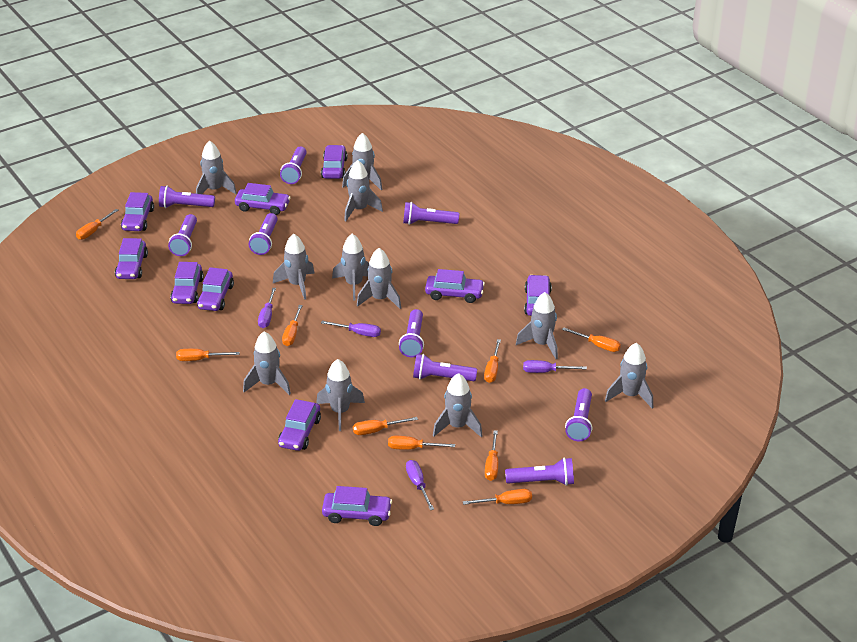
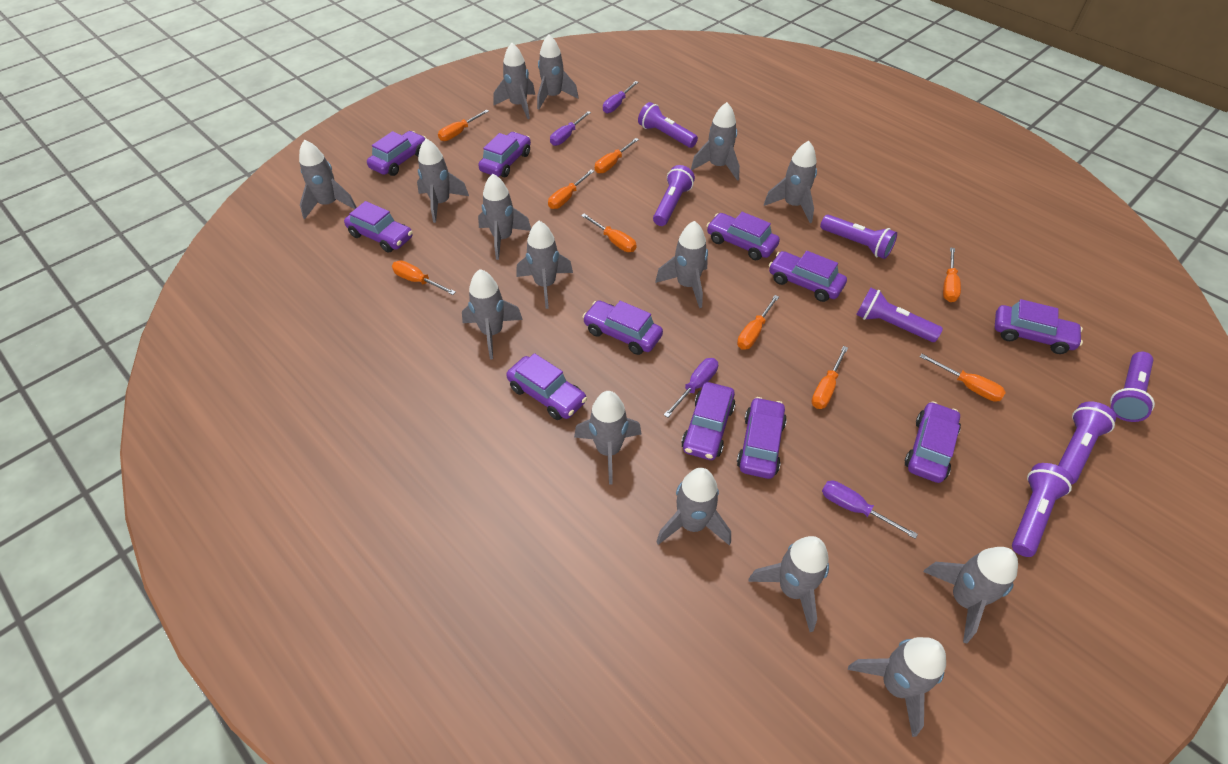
grey rocket: [196,141,237,194] [243,331,291,395] [273,234,315,300] [316,359,365,431] [332,234,369,301] [342,133,383,190] [344,160,383,221] [357,248,401,309] [433,373,482,437] [516,292,558,359] [605,343,653,408] = 11 -> [299,140,357,219] [417,139,469,223] [462,269,523,359] [478,174,531,260] [494,43,535,119] [516,221,573,309] [537,35,579,109] [574,391,641,485] [655,221,708,308] [656,468,731,546] [691,102,740,181] [748,536,829,632] [764,141,817,223] [848,637,946,737] [923,547,1018,643] = 15
purple car: [115,238,148,279] [121,192,154,231] [170,262,204,304] [197,267,234,311] [235,183,291,215] [278,399,321,451] [321,145,347,179] [322,486,392,526] [425,269,485,303] [524,275,552,316] = 10 -> [344,201,413,253] [367,131,426,176] [478,132,531,177] [506,353,587,420] [582,300,663,355] [681,382,736,460] [707,212,780,260] [737,397,787,479] [769,251,847,302] [905,401,961,483] [995,299,1083,354] = 11
purple flashlight: [159,186,215,208] [168,214,197,256] [249,213,278,255] [280,146,307,184] [399,309,424,357] [403,202,459,225] [413,354,477,381] [505,458,574,486] [565,388,592,441] = 9 -> [638,102,698,148] [653,165,695,226] [820,215,897,259] [856,288,943,342] [1012,463,1073,557] [1058,401,1116,485] [1110,352,1155,422] = 7

